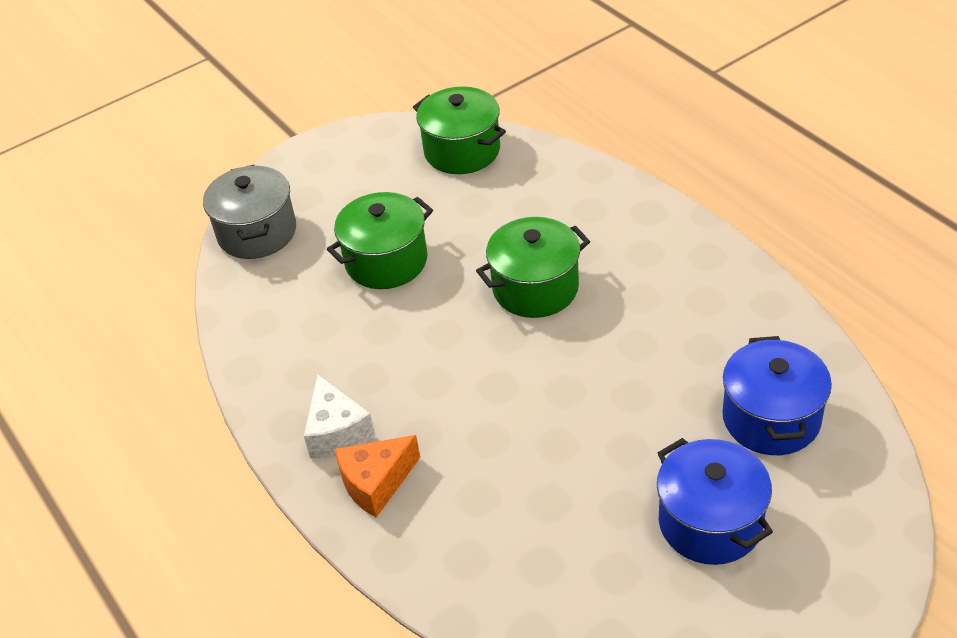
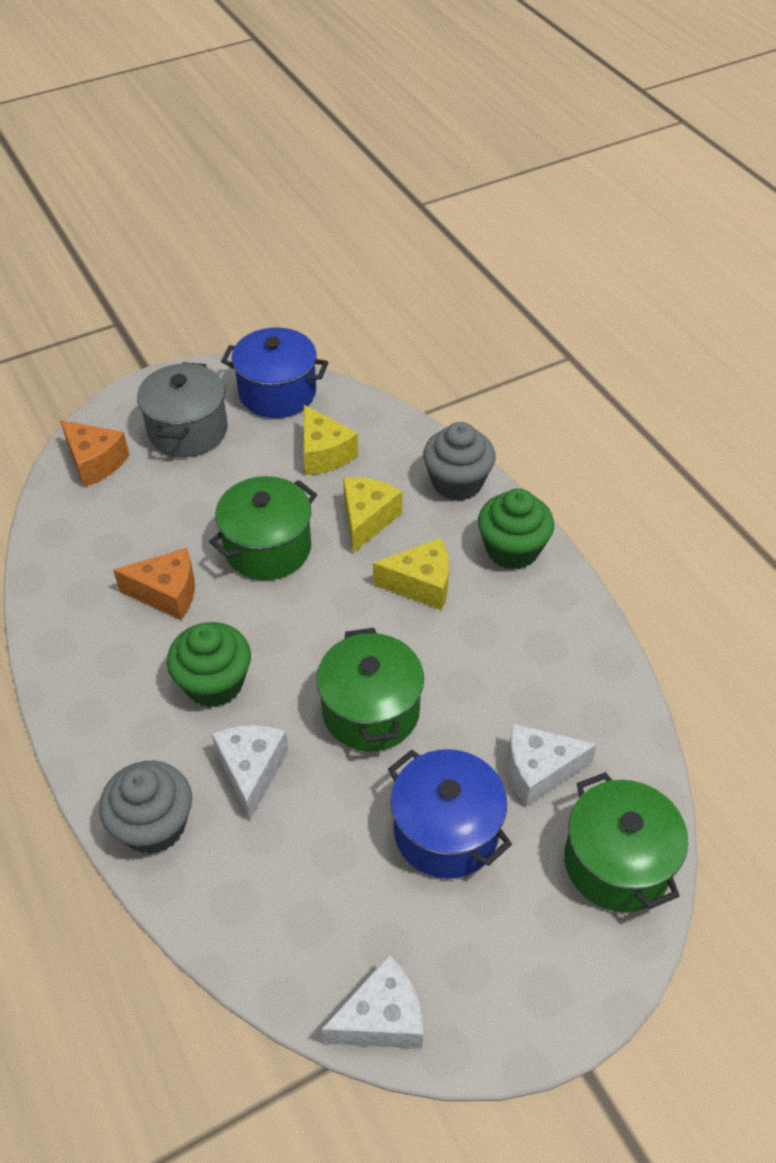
green cupcake: none = 0 -> [167,622,251,707] [478,488,554,570] = 2
grey cupcake: none = 0 -> [99,761,192,854] [423,422,496,501] = 2
orange cheese: [335,435,420,518] = 1 -> [60,420,129,487] [113,548,195,620] = 2
white cheese: [304,374,375,459] = 1 -> [212,725,288,820] [321,955,423,1049] [508,723,597,807] = 3
yellow cheese: none = 0 -> [304,405,358,475] [343,477,402,553] [373,538,449,610] = 3

